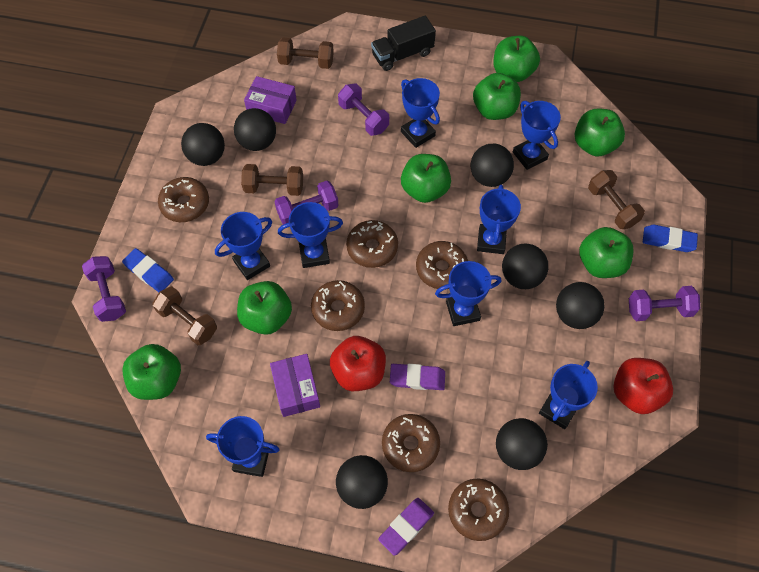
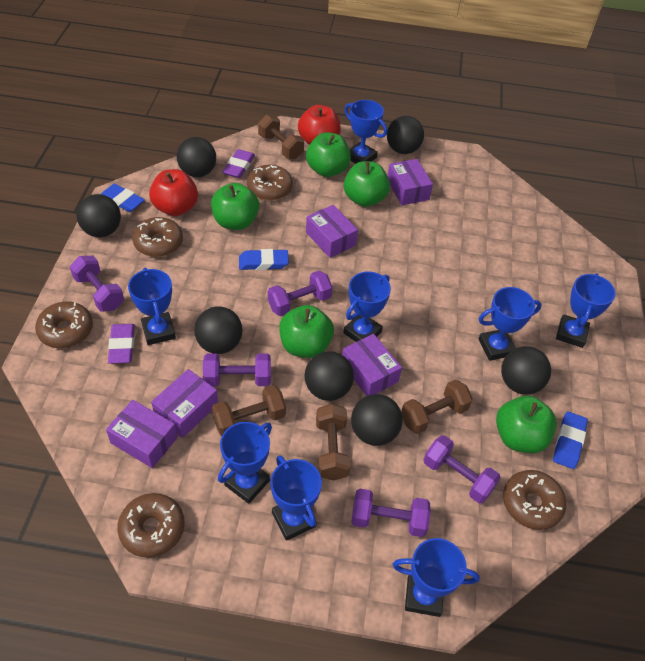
black truck: [371,16,436,71] = 1 -> none = 0
blue eraser: [122,248,174,292] [643,225,698,252] = 2 -> [101,184,145,212] [239,249,289,270] [553,411,588,469] = 3
brown donut: [158,177,209,222] [311,280,365,331] [346,220,398,268] [382,414,440,472] [416,241,468,290] [448,479,509,541] = 6 -> [35,302,93,348] [117,493,185,558] [132,217,183,257] [247,164,293,201] [503,470,566,530] = 5
green apple: [122,344,181,400] [237,281,292,335] [401,154,451,203] [473,73,521,120] [493,36,540,82] [575,109,625,157] [579,227,633,278] = 7 -> [211,183,259,230] [279,305,334,358] [306,132,351,177] [344,161,390,207] [496,396,557,453] = 5
purple box: [244,76,297,124] [270,354,320,417] = 2 -> [106,400,178,468] [151,369,218,438] [306,205,358,258] [342,334,402,396] [388,159,433,205] = 5
purple dumbbell: [82,256,126,322] [274,181,338,225] [338,83,389,136] [629,286,700,321] = 4 -> [70,256,124,312] [203,353,271,387] [268,271,332,316] [351,489,431,537] [424,435,501,503] = 5

